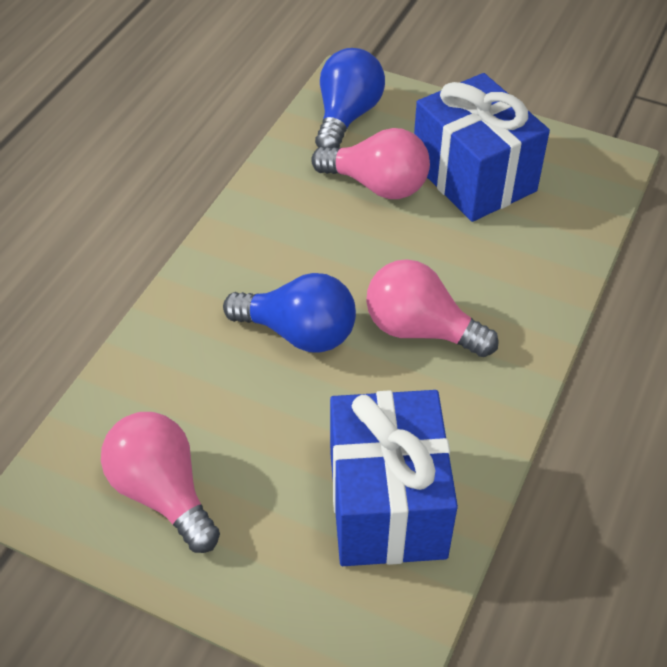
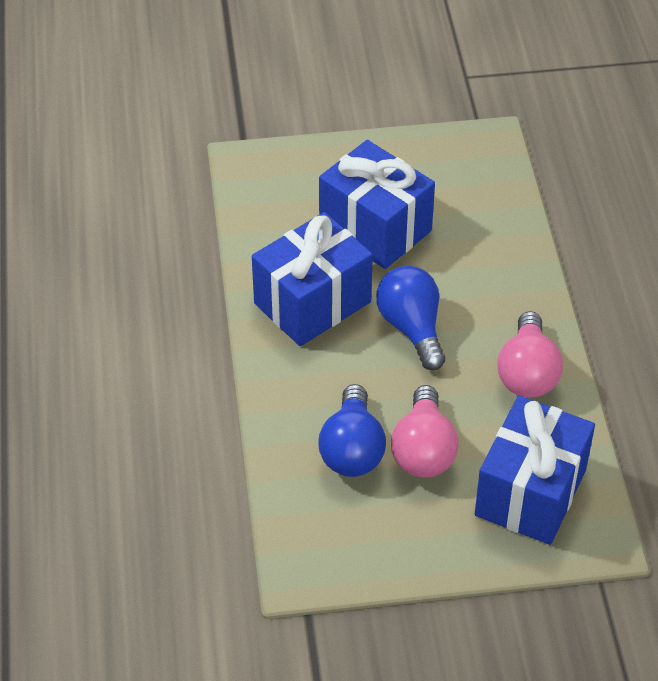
blue gift: [330,390,458,566] [414,73,550,222] = 2 -> [252,212,373,346] [319,140,435,269] [475,396,595,545] = 3
pink light bulb: [101,412,220,553] [311,128,430,199] [366,259,499,357] = 3 -> [391,385,459,478] [497,311,563,398] = 2

